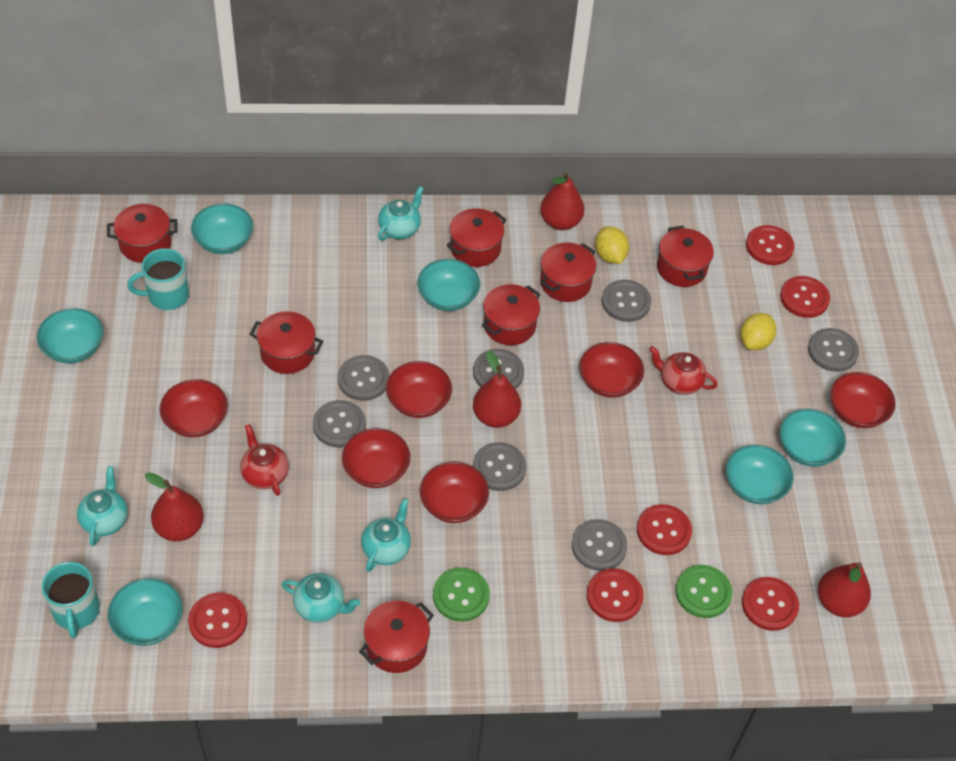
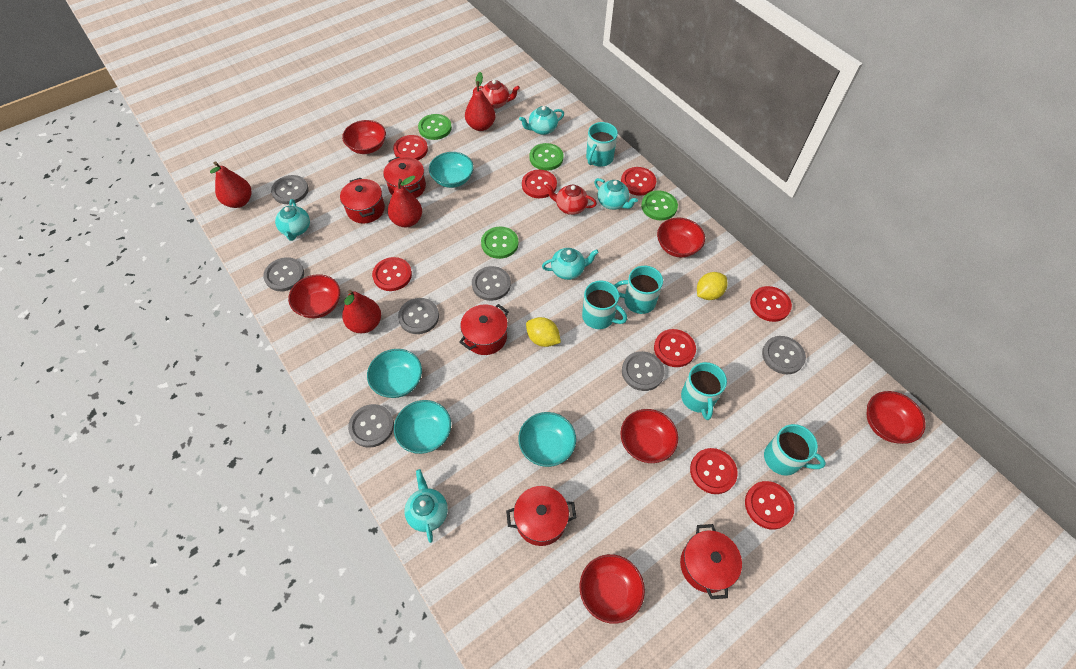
green button: [433,567,490,622] [675,565,732,618] = 2 -> [418,114,452,140] [481,226,518,259] [529,143,564,171] [641,190,678,220] = 4
red button: [188,592,247,648] [587,568,644,622] [637,504,692,555] [742,577,799,631] [746,225,794,265] [780,276,830,318] = 6 -> [372,257,412,291] [393,135,428,160] [522,170,557,198] [621,167,656,196] [654,329,696,367] [690,448,738,494] [745,481,794,530] [750,286,792,322] = 8
red pot: [107,204,178,263] [249,311,323,374] [359,601,434,673] [447,208,507,267] [482,284,541,345] [540,242,596,302] [657,226,714,287] = 7 -> [340,178,385,223] [383,157,426,198] [459,304,509,355] [506,486,577,546] [680,524,742,599] = 5
turquoise bowl: [36,308,103,363] [108,578,183,646] [191,203,253,254] [417,259,480,311] [726,445,794,504] [779,409,846,467] = 6 -> [367,349,422,398] [394,400,451,454] [429,152,474,188] [518,412,576,467] = 4
turquoise mug: [42,562,100,639] [127,248,189,310] = 2 -> [582,281,627,329] [586,122,618,167] [614,266,663,314] [681,362,727,420] [764,424,826,476] = 5
turquoise teapot: [77,466,128,546] [282,573,360,623] [361,498,411,572] [378,186,424,241] = 4 -> [275,199,310,241] [404,469,448,543] [519,106,564,135] [542,248,599,280] [594,178,638,210] = 5

